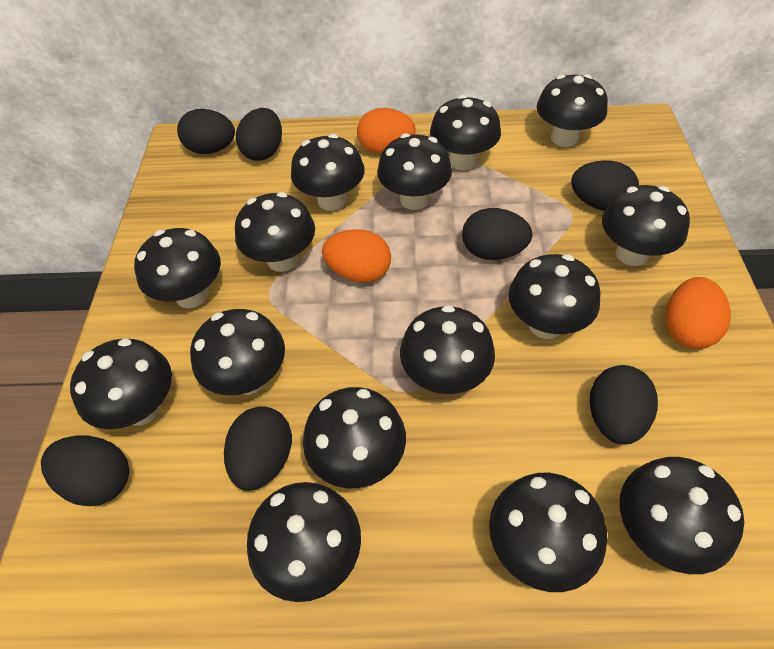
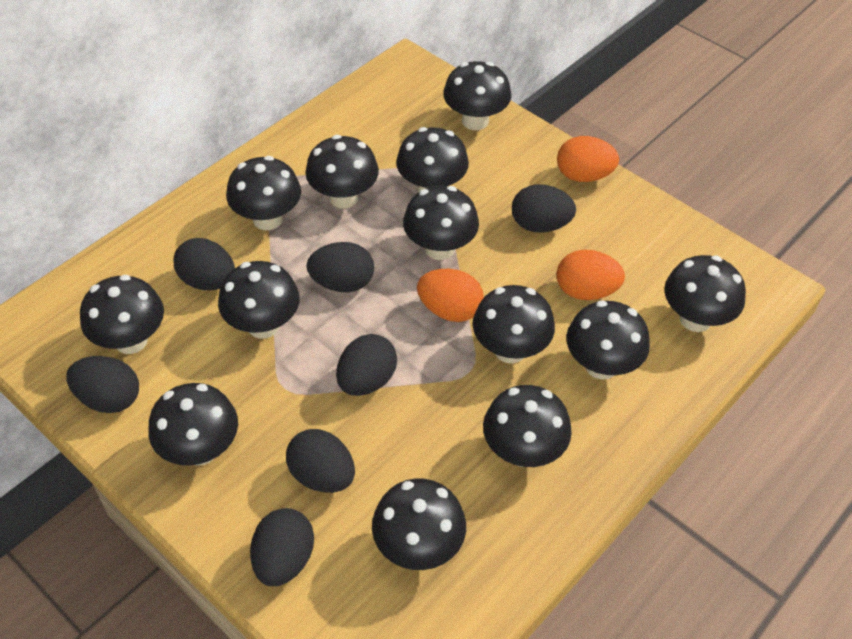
black mushroom: [70,338,172,429] [134,228,221,309] [190,309,285,395] [235,192,315,272] [247,482,361,602] [291,134,365,211] [303,387,406,488] [377,133,452,210] [400,305,495,394] [430,95,501,170] [489,473,607,592] [509,254,600,339] [537,74,608,147] [602,185,690,266] [620,457,744,574] = 15 -> [80,275,164,354] [148,383,238,466] [218,261,300,339] [226,156,301,230] [305,135,379,209] [372,478,466,570] [396,127,469,193] [403,186,479,260] [443,61,511,130] [473,285,555,363] [483,385,572,467] [566,301,650,380] [664,255,746,332] = 13

